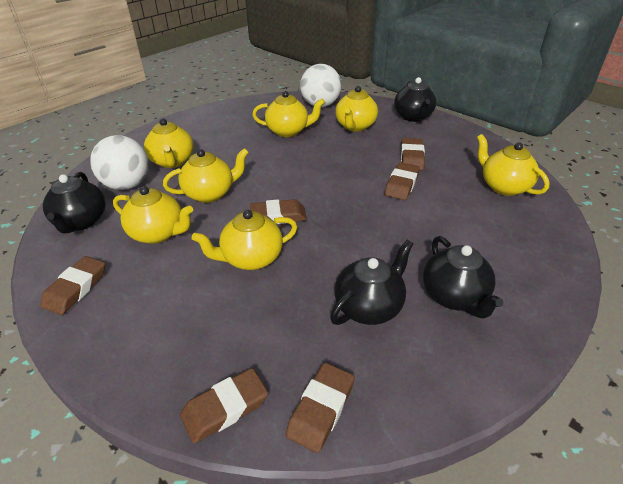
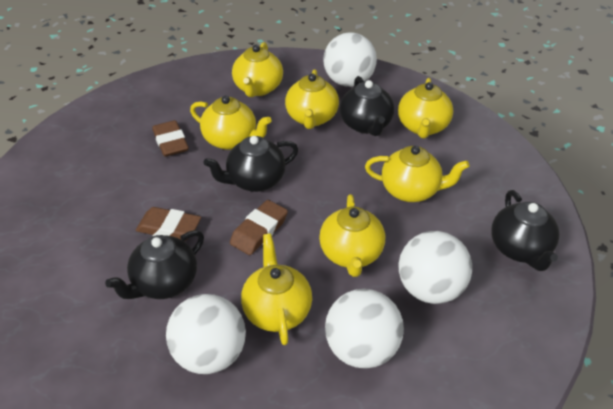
brown eraser: [40,256,105,315] [180,368,268,444] [250,199,307,224] [286,363,355,453] [384,162,420,200] [401,138,425,170] = 6 -> [136,207,201,241] [152,120,189,157] [230,200,288,255] = 3
white ball: [90,135,149,190] [300,64,341,107] = 2 -> [166,294,246,374] [323,32,377,87] [325,289,404,369] [399,231,472,304] = 4

